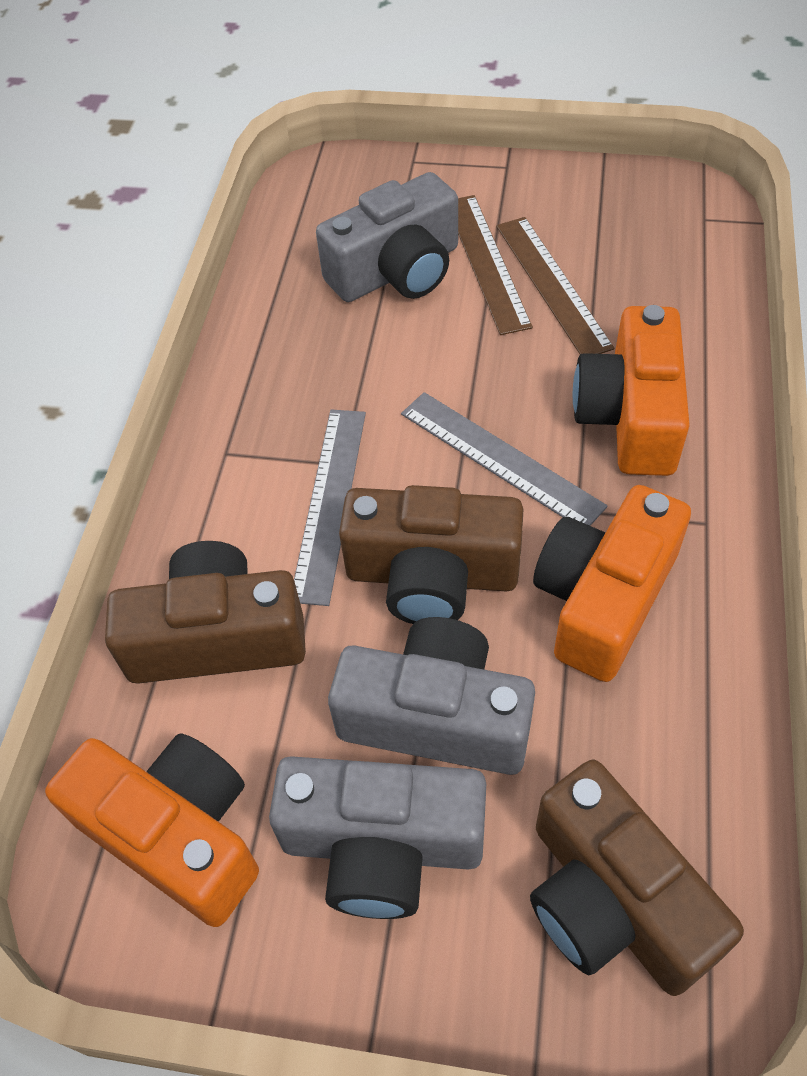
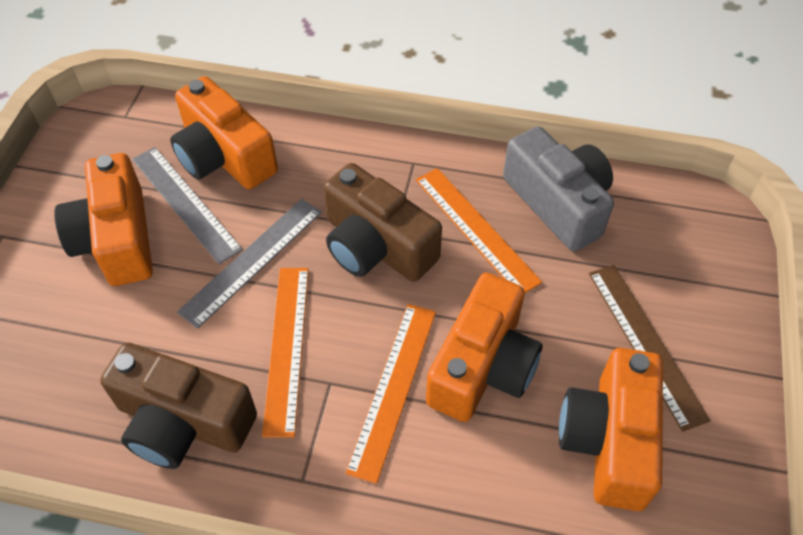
brown camera: [105,541,306,684] [339,485,524,624] [530,760,744,996] = 3 -> [100,343,257,469] [324,163,442,282] = 2
brown ruler: [458,195,533,335] [496,217,614,354] = 2 -> [589,265,711,432] = 1
grey camera: [269,756,486,919] [316,172,458,302] [328,617,535,775] = 3 -> [503,126,614,252] = 1
orange camera: [45,734,259,927] [533,485,691,682] [573,305,690,476] = 3 -> [54,153,153,286] [170,76,278,189] [426,273,542,422] [559,348,663,511] = 4
orange ruler: none = 0 -> [262,268,309,438] [345,304,436,484] [416,168,542,293] = 3

